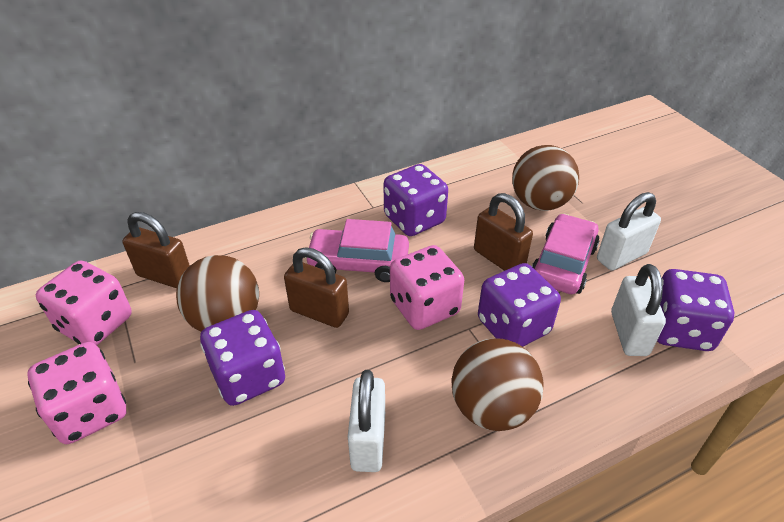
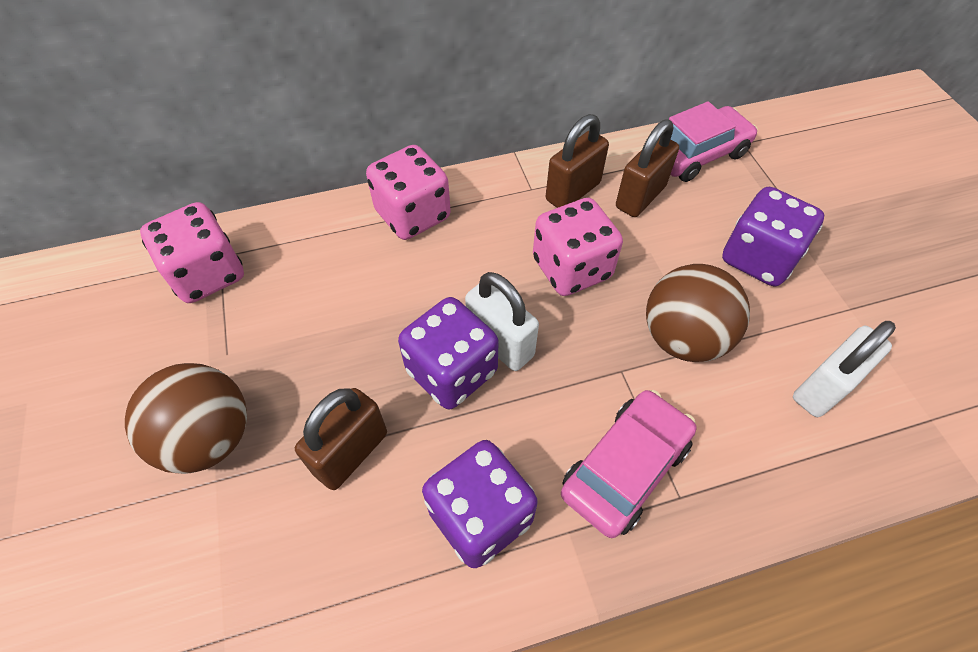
brown ball: [176,255,259,332] [451,339,544,431] [512,145,579,211] = 3 -> [125,363,247,474] [646,264,750,362] = 2
purple dice: [200,310,285,406] [384,164,448,236] [478,263,561,347] [657,269,734,351] = 4 -> [398,297,499,409] [422,440,538,568] [722,187,824,286] = 3
white padlock: [348,370,385,472] [597,192,661,271] [611,264,666,356] = 3 -> [465,272,539,371] [793,321,896,417] = 2

